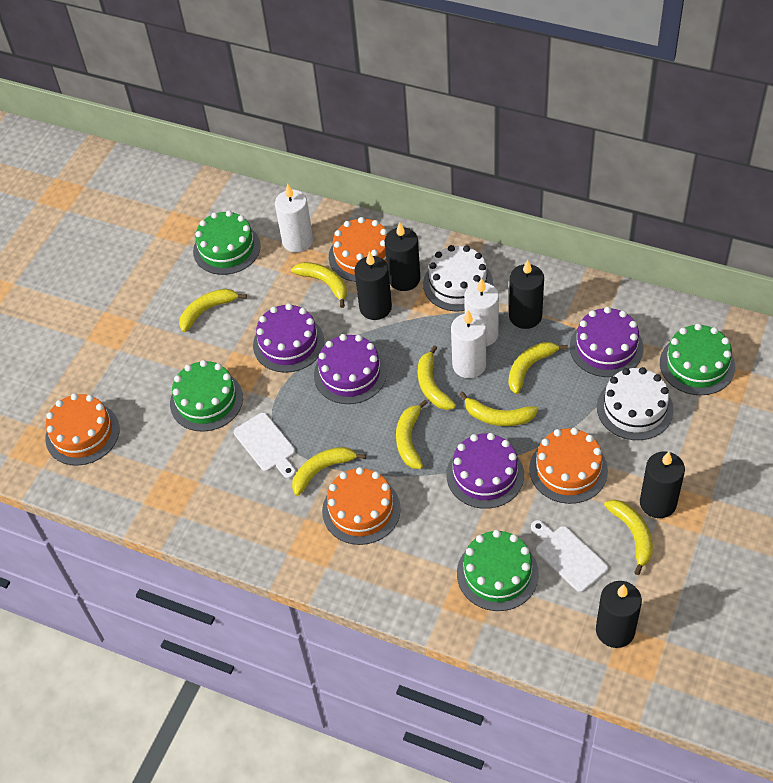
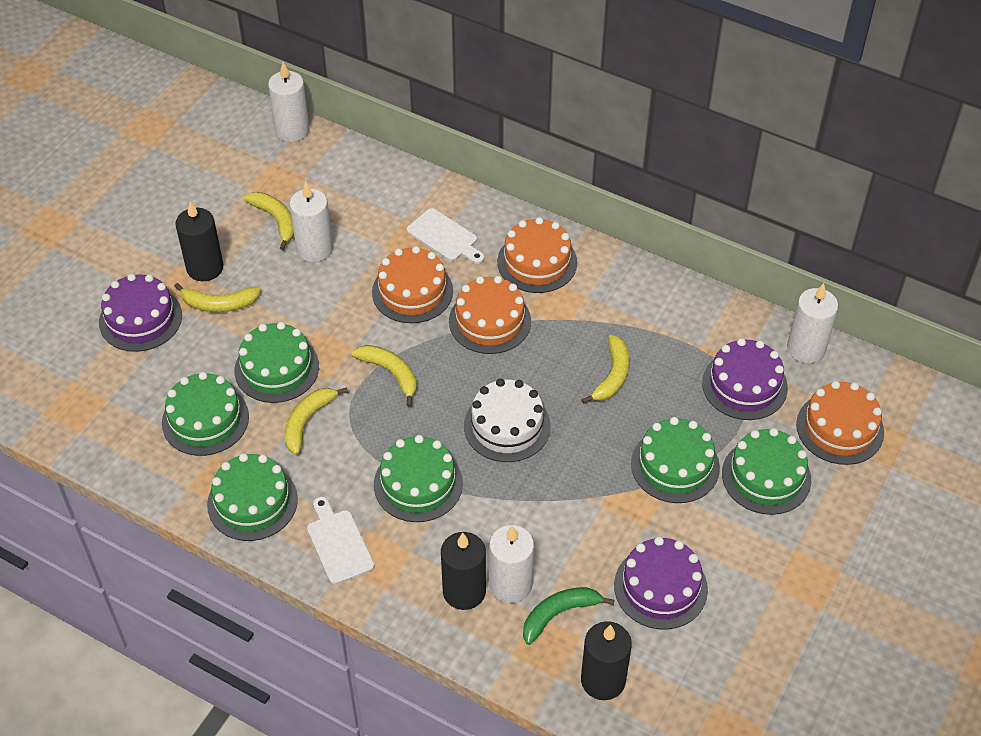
black candle: [354,251,392,320] [385,222,420,291] [509,260,544,329] [596,581,642,648] [640,452,685,518] = 5 -> [176,201,223,281] [441,532,486,610] [581,621,632,700] = 3
green banana: none = 0 -> [523,587,615,645] = 1
green cake: [170,360,243,432] [193,211,261,275] [457,530,539,611] [660,323,735,395] = 4 -> [162,372,249,456] [207,453,298,541] [234,322,319,403] [374,435,463,522] [631,417,720,503] [722,428,811,515] = 6
purple cake: [253,303,324,373] [314,334,387,404] [447,433,524,509] [570,307,644,377] = 4 -> [99,273,182,352] [614,537,708,630] [702,338,788,420] = 3
white cake: [423,245,493,311] [597,367,674,440] = 2 -> [464,378,551,462] = 1
white candle: [275,184,313,253] [451,310,486,378] [464,278,499,346] = 3 -> [268,62,310,142] [289,181,333,262] [489,525,534,603] [787,283,838,363] = 4
yellow banana: [179,289,247,332] [291,262,347,308] [292,447,366,496] [396,400,428,469] [418,345,456,410] [459,391,538,426] [508,342,568,394] [604,500,653,575] = 8 -> [174,283,261,312] [244,192,294,250] [285,387,348,455] [352,345,417,407] [581,335,629,404] = 5

